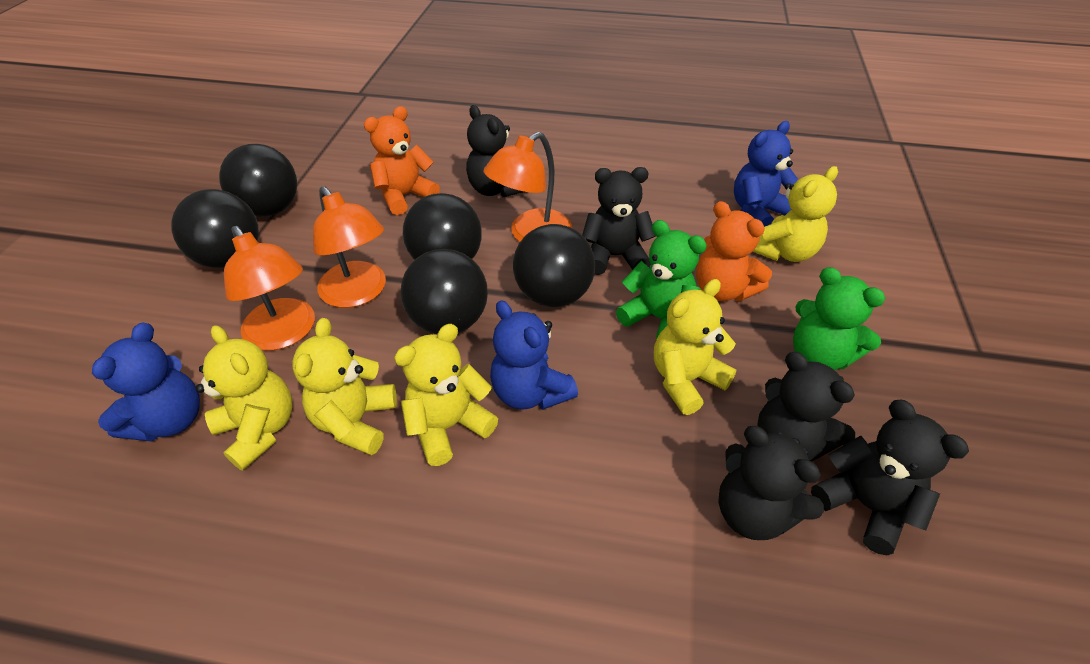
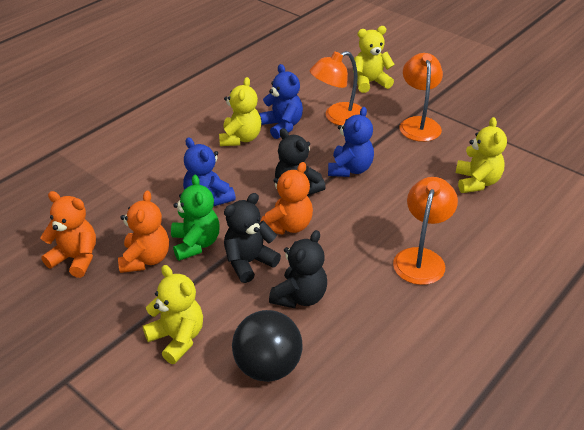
black ball: [171,189,259,268] [219,144,297,217] [400,249,488,334] [403,193,482,260] [513,224,595,307] = 5 -> [232,310,302,382] = 1
black teddy bear: [466,105,524,197] [582,167,656,275] [718,426,824,540] [757,352,855,461] [811,400,969,555] = 5 -> [224,193,281,283] [269,230,327,308] [275,128,326,195] = 3
green teddy bear: [616,220,707,339] [793,267,885,370] = 2 -> [171,175,220,261] = 1
orange teddy bear: [364,106,440,215] [696,201,772,301] = 2 -> [40,191,96,278] [118,190,169,273] [261,162,313,235] = 3
yellow teddy bear: [195,325,292,470] [292,318,397,455] [394,324,498,466] [654,279,736,415] [753,166,838,262] = 5 -> [143,265,203,364] [219,77,261,146] [353,26,395,93] [456,117,507,193] = 4

